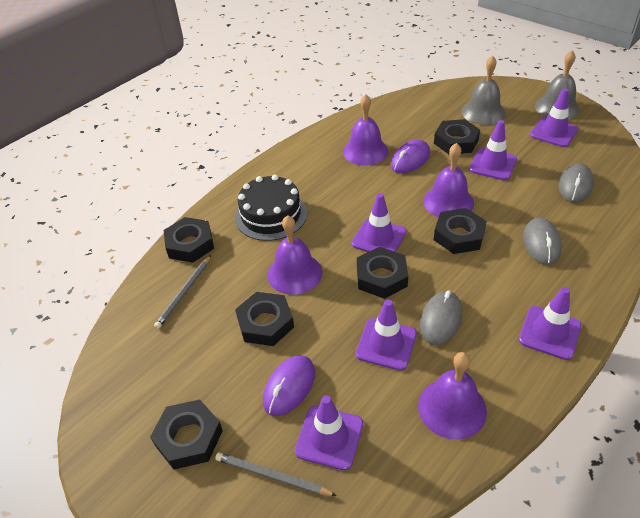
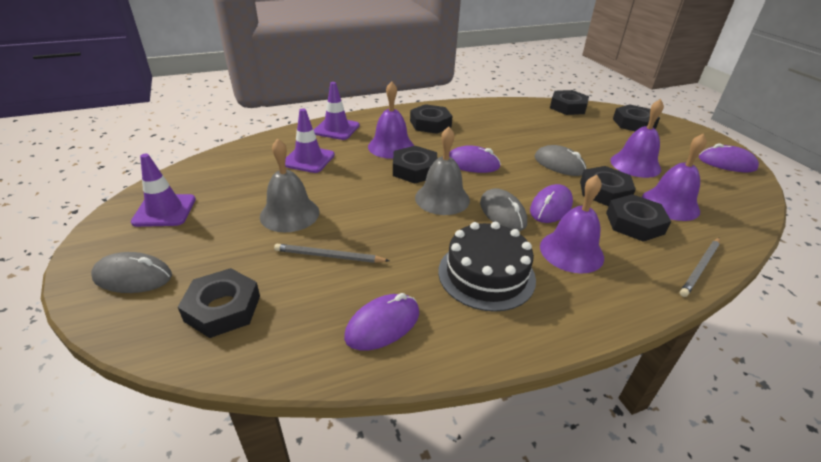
black nut: [150,399,223,470] [164,217,214,263] [235,292,294,346] [357,247,408,299] [434,119,480,155] [434,208,487,254] = 6 -> [178,268,260,338] [393,146,437,184] [410,104,453,134] [550,90,589,115] [580,166,636,207] [606,194,671,242] [613,104,660,131] = 7
purple mouse: [263,355,315,416] [391,140,430,173] = 2 -> [344,293,419,351] [449,145,501,173] [530,184,573,223] [699,143,759,172] = 4
purple traffic cone: [295,395,363,471] [352,193,406,252] [356,299,417,371] [469,120,517,180] [519,287,581,360] [530,88,578,147] = 6 -> [131,154,196,227] [285,108,335,173] [314,82,359,140] = 3

